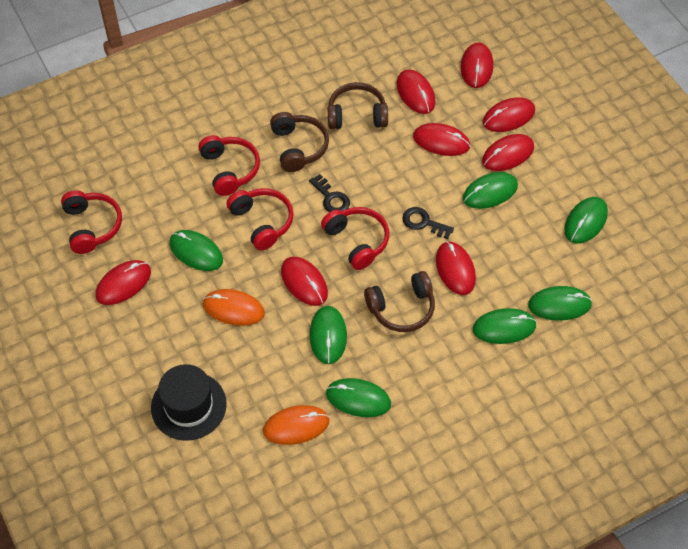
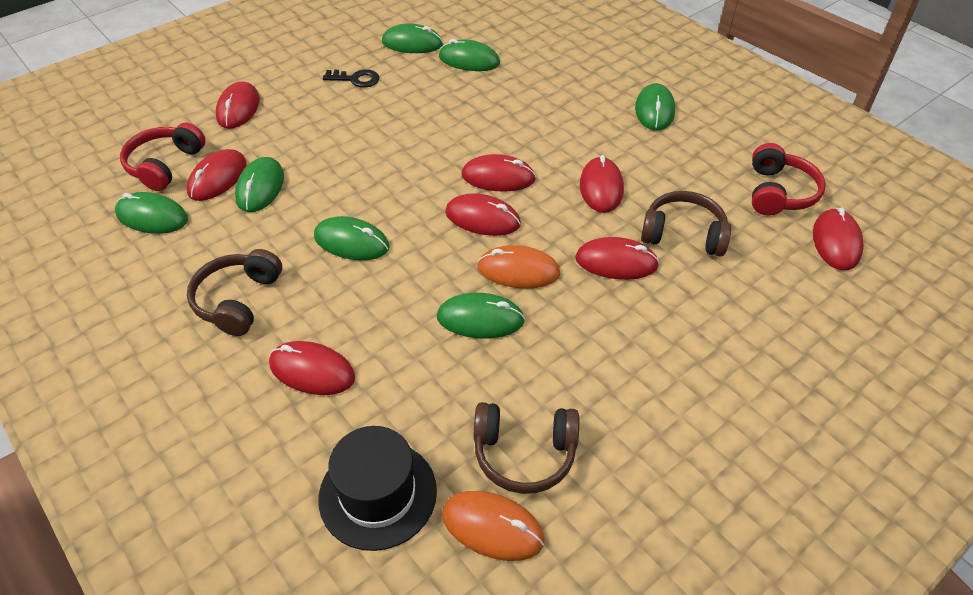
black key: [309,174,350,212] [402,207,454,239] = 2 -> [323,70,379,88] = 1
red headphones: [61,190,122,254] [198,135,260,196] [226,188,294,251] [321,207,389,270] = 4 -> [120,122,206,191] [752,143,826,215] = 2

